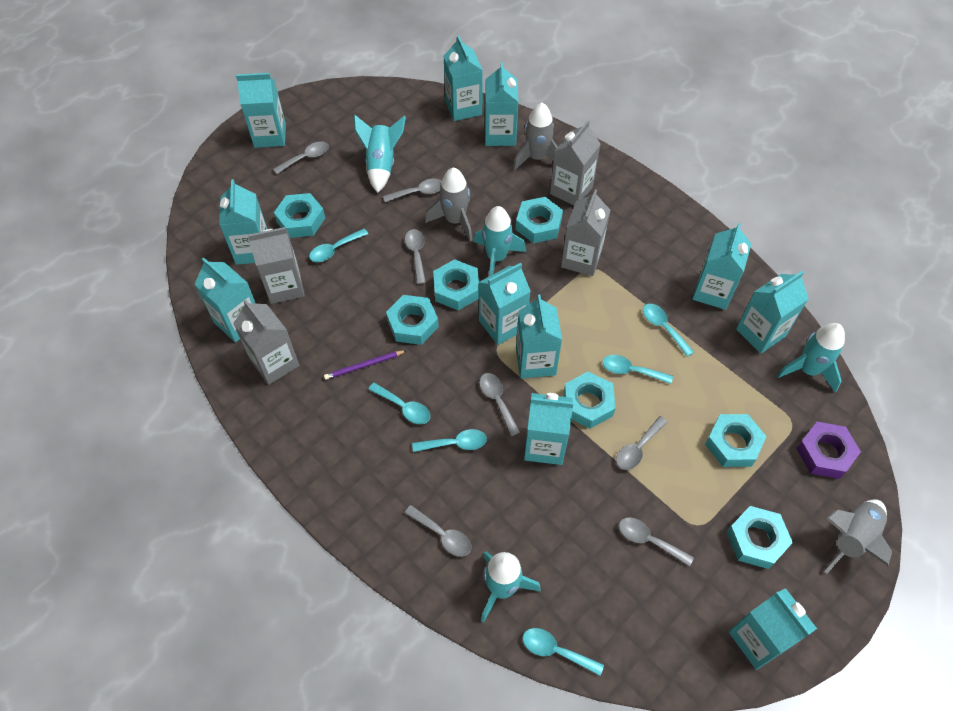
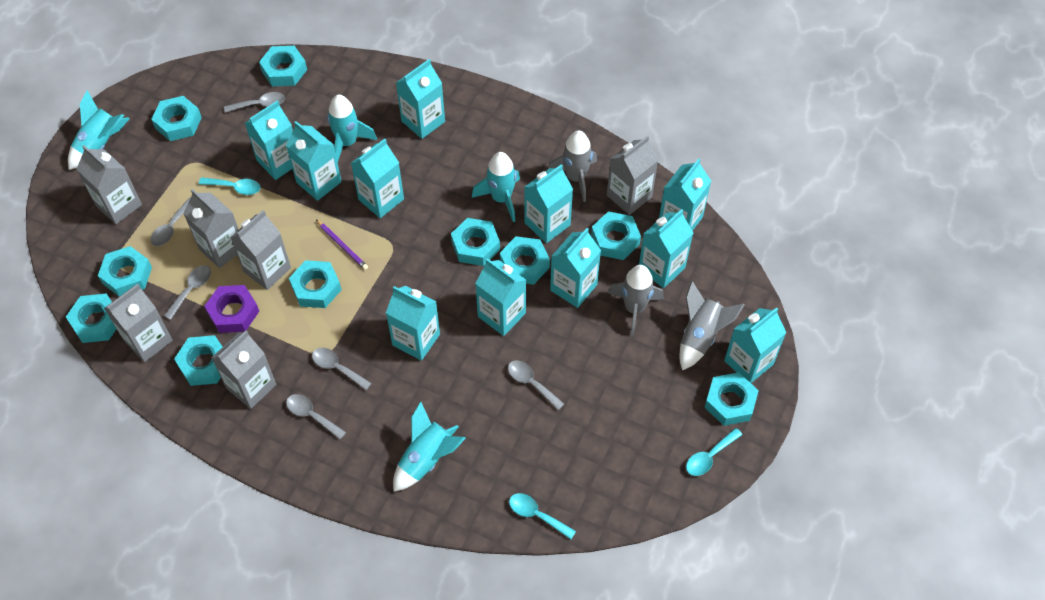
grey carton: [234,299,299,385] [248,227,305,304] [550,120,601,206] [561,189,610,276] = 4 -> [76,145,142,224] [104,284,173,362] [183,189,239,268] [211,331,276,409] [230,210,291,290] [607,135,658,215] = 6
grey spoon: [273,141,329,174] [383,179,442,202] [405,229,426,284] [405,505,471,557] [479,373,520,436] [616,416,667,470] [619,517,694,567] = 7 -> [151,198,190,246] [164,265,211,320] [224,92,285,113] [286,394,346,440] [312,348,372,390] [508,360,564,410] = 6
turquoise nut: [274,193,325,238] [386,295,439,345] [433,259,479,311] [516,197,563,243] [564,371,616,429] [705,414,767,467] [727,506,793,569] = 7 -> [66,294,116,343] [98,246,152,297] [151,96,202,141] [174,335,222,386] [259,46,307,86] [289,260,341,308] [451,218,500,266] [500,236,550,285] [591,211,641,260] [704,372,759,426] = 10
turquoise spoon: [309,229,368,262] [368,383,430,424] [412,429,487,452] [523,628,604,676] [603,355,673,384] [643,304,694,357] = 6 -> [199,177,260,195] [509,493,576,539] [686,428,742,476] = 3

